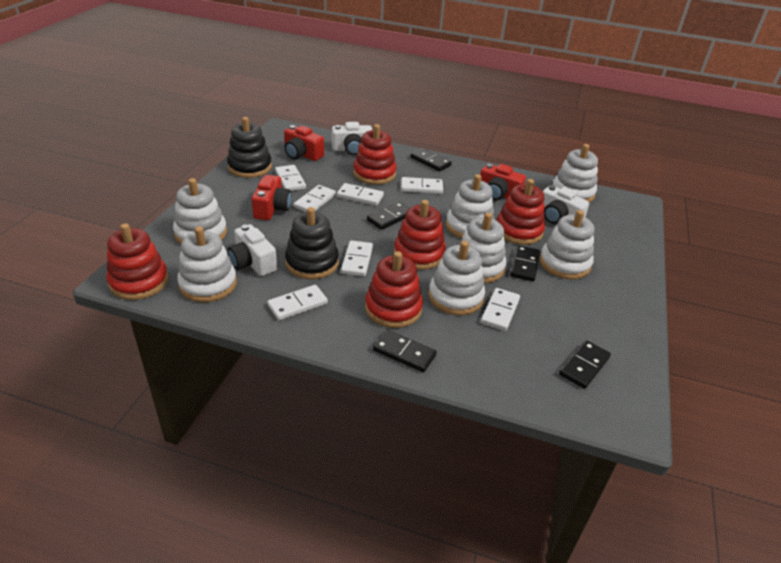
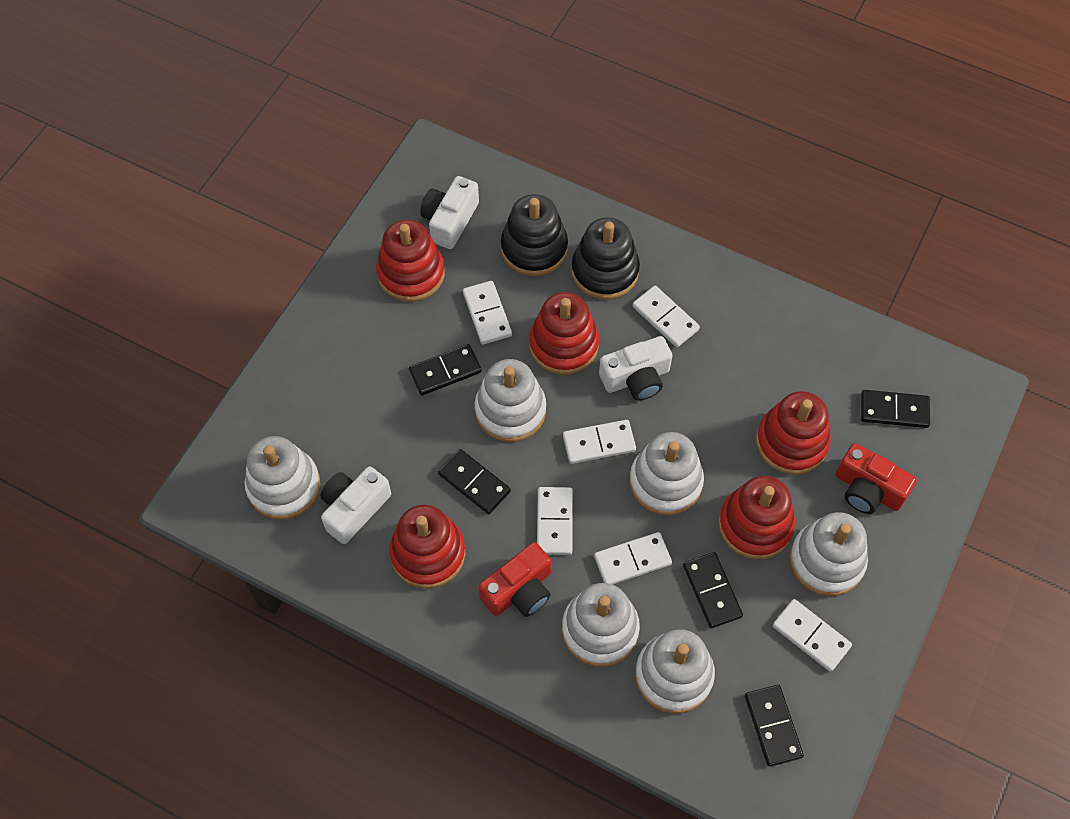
red camera: [251,175,292,220] [284,125,324,161] [480,164,526,200] = 3 -> [478,542,551,617] [836,443,917,514] = 2
white domino: [267,285,328,320] [275,165,306,191] [294,185,336,212] [337,183,384,206] [341,240,373,276] [401,177,443,194] [481,288,520,331] = 7 -> [463,281,512,344] [537,487,573,555] [563,420,636,464] [594,532,672,585] [633,286,700,347] [773,599,852,672] = 6
white stacking toy: [173,178,227,244] [177,226,237,302] [428,241,485,315] [446,174,495,238] [459,213,506,283] [540,210,594,279] [553,144,598,203] = 7 -> [244,436,320,520] [475,359,546,442] [562,583,640,667] [629,432,704,516] [635,629,715,714] [789,512,868,596] = 6

